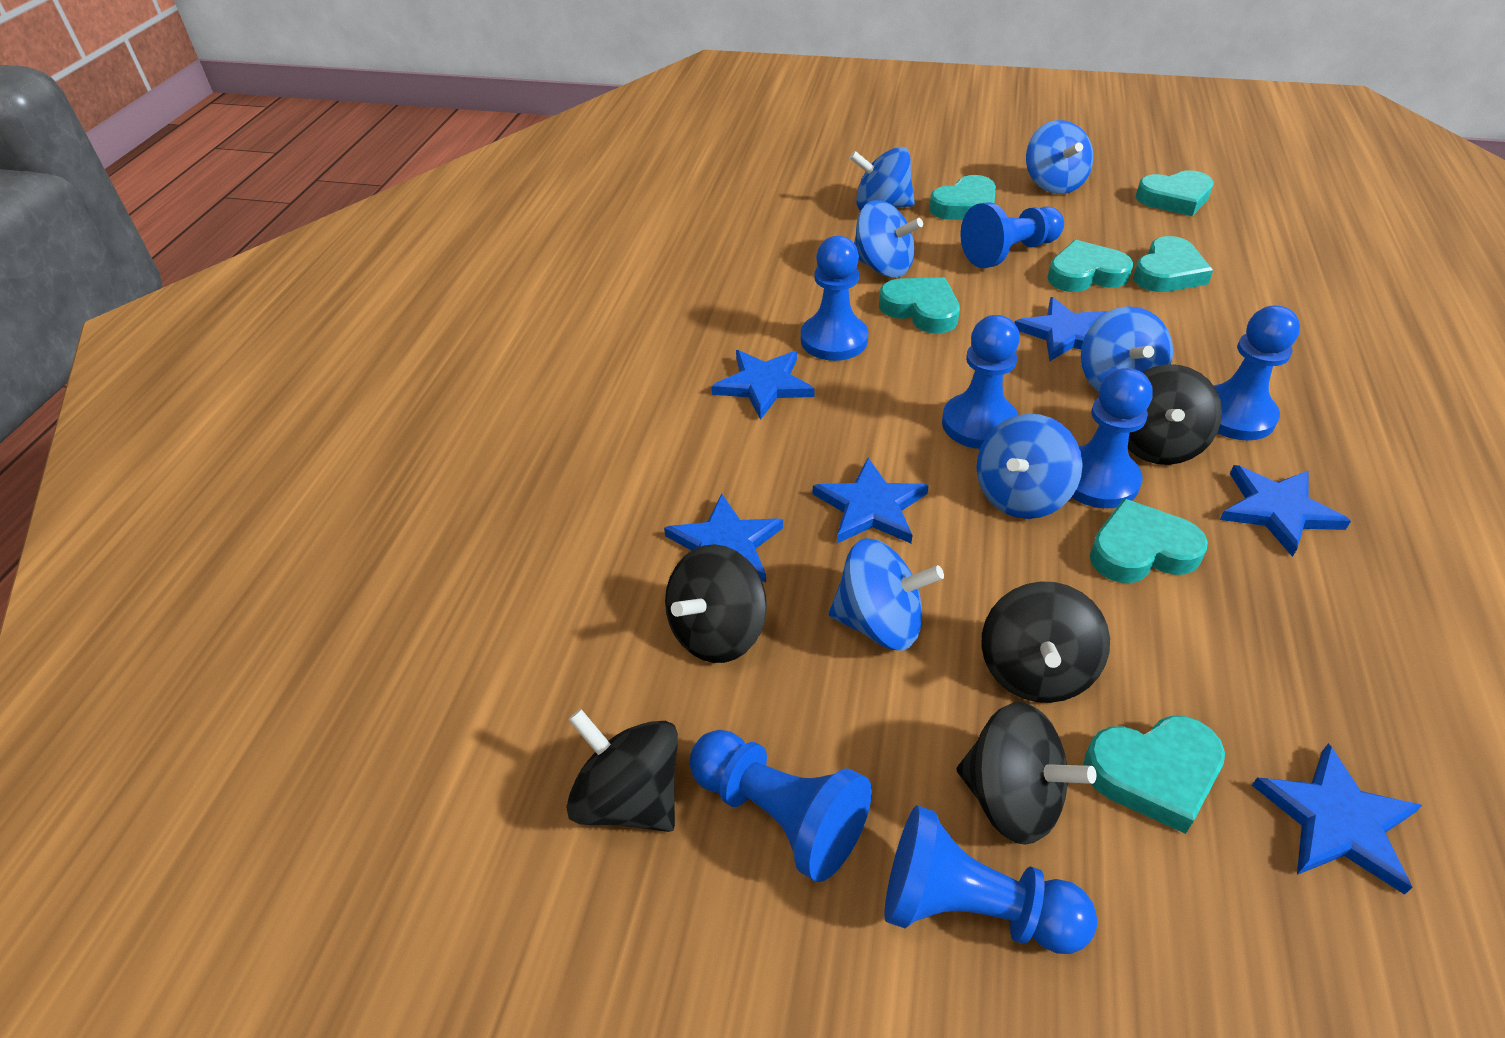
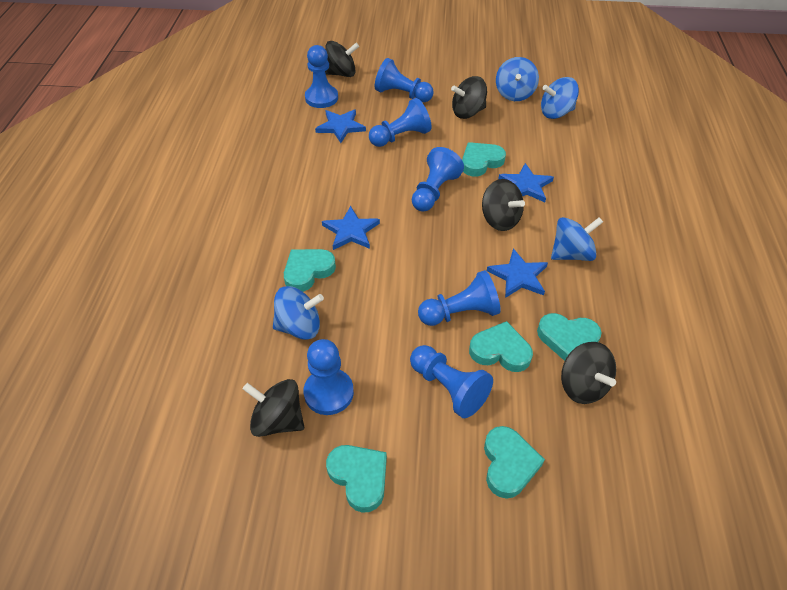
blue spinning top: [829,538,944,650] [850,147,915,211] [854,200,923,278] [976,414,1083,519] [1026,120,1093,194] [1081,306,1173,392] = 6 -> [273,286,324,340] [496,57,539,101] [541,77,579,119] [551,217,603,261] = 4
blue star: [664,494,783,582] [711,350,815,420] [813,458,929,543] [1014,297,1107,362] [1220,465,1351,557] [1252,743,1422,895] = 6 -> [315,109,366,143] [322,206,380,250] [487,248,548,298] [498,163,554,202] = 4
turquoise heart: [879,277,960,334] [929,175,996,220] [1047,240,1134,292] [1083,716,1225,834] [1090,499,1208,583] [1133,236,1213,292] [1136,170,1214,216] = 7 -> [284,249,336,292] [326,445,387,513] [462,142,506,177] [469,321,533,372] [484,426,545,499] [537,313,602,361] = 6

